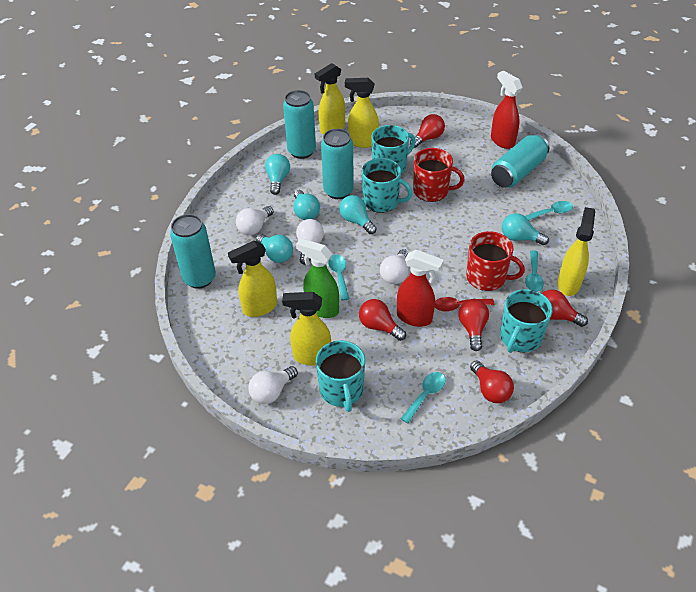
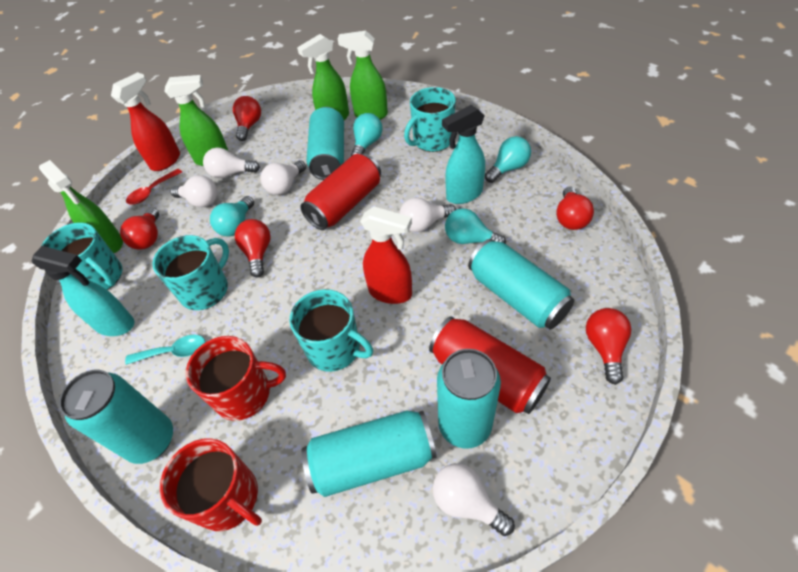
green spray bottle: [296,238,339,318] = 1 -> [39,160,123,253] [164,75,228,166] [297,34,349,120] [338,31,388,120] = 4
red can: none = 0 -> [300,153,381,230] [429,316,551,414] = 2
turquoise can: [170,214,216,289] [283,90,316,159] [321,129,354,199] [491,134,549,188] = 4 -> [59,370,173,464] [301,410,437,497] [307,107,344,180] [437,349,501,449] [468,239,574,330] = 5
turquoise light bulb: [256,234,293,263] [265,154,290,195] [293,190,320,220] [339,195,377,234] [502,213,549,245] = 5 -> [210,196,254,237] [351,113,382,156] [445,208,506,244] [485,136,531,183] = 4
turquoise spoon: [328,254,349,301] [401,372,446,423] [525,201,573,221] [525,250,544,291] = 4 -> [125,335,205,365] = 1
turquoise spray bottle: none = 0 -> [32,246,135,336] [442,105,485,204] = 2
white light bulb: [236,206,274,235] [249,366,298,404] [296,219,324,265] [380,249,409,284] = 4 -> [170,175,218,207] [203,147,260,179] [260,160,306,195] [399,197,456,232] [433,463,515,536] = 5
yellow spray bottle: [228,241,277,317] [282,292,331,365] [315,63,345,134] [345,78,379,148] [557,207,595,296] = 5 -> none = 0

